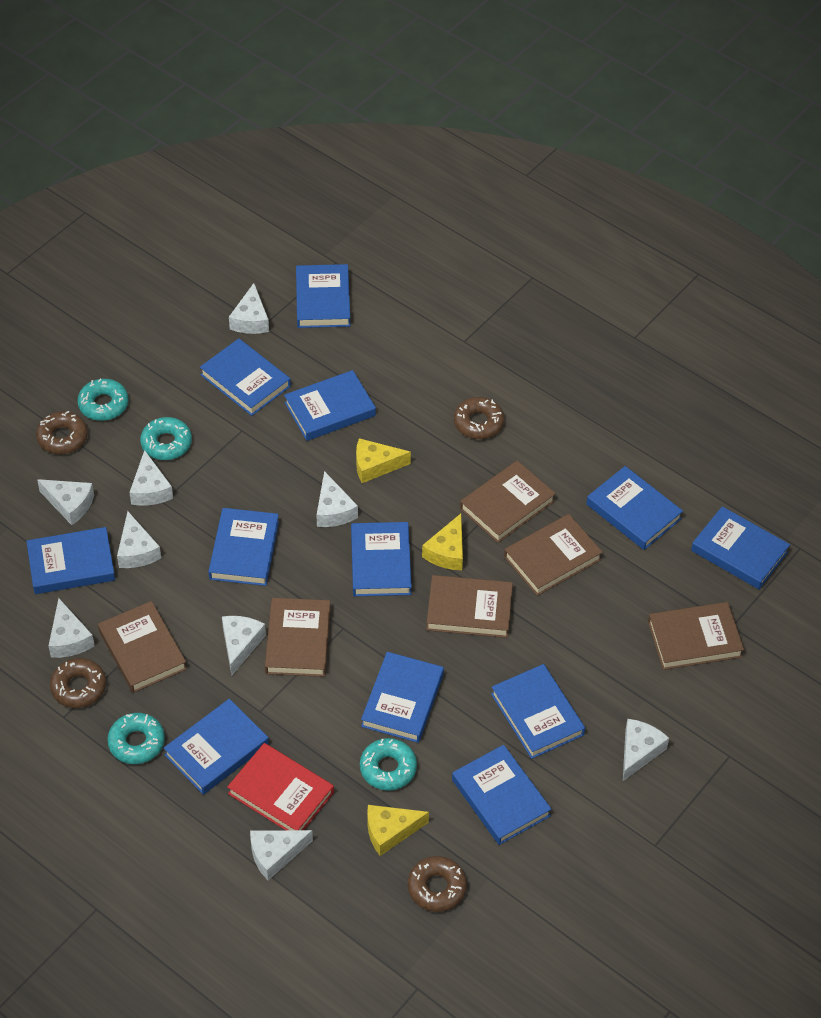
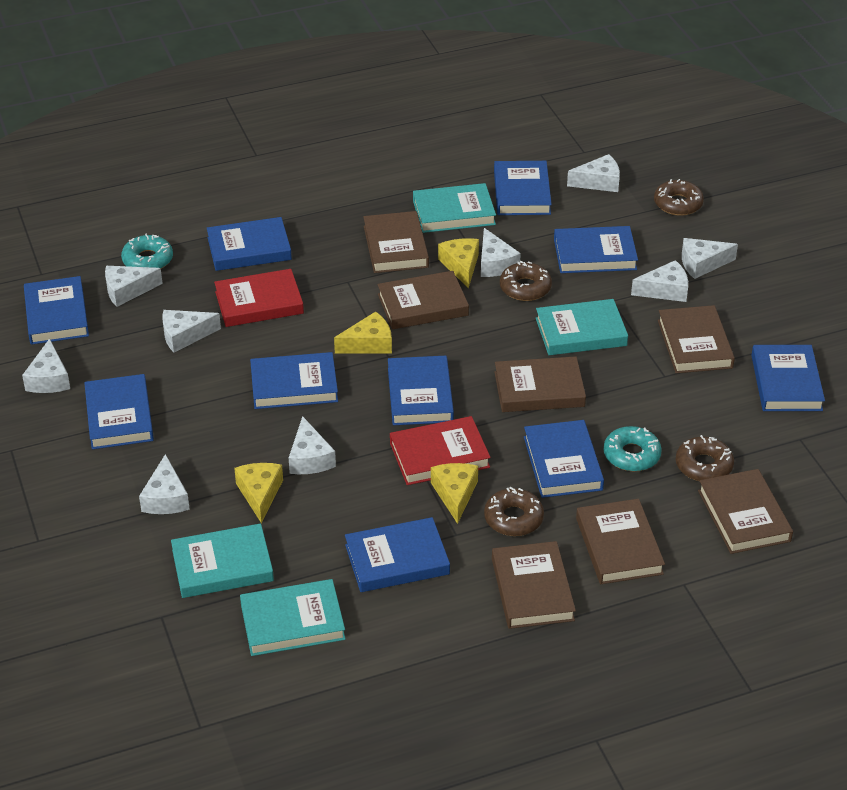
blue book: [26,527,115,594] [164,699,269,795] [200,338,291,416] [208,508,279,586] [284,370,376,441] [296,264,350,328] [351,522,412,596] [361,652,444,743] [452,745,552,845] [491,664,585,759] [586,466,683,550] [691,506,790,589] = 12 -> [24,276,89,345] [84,374,154,450] [207,217,292,271] [250,352,338,409] [345,517,450,592] [388,356,454,425] [494,161,552,215] [524,420,604,498] [554,226,638,273] [751,345,825,411] = 10
brown book: [98,601,187,693] [265,598,331,677] [426,575,513,638] [460,460,556,543] [504,514,603,596] [648,602,744,670] = 6 -> [363,211,429,273] [378,271,469,329] [492,541,576,629] [495,356,586,412] [576,499,665,584] [658,305,735,373] [698,469,793,554] = 7
red book: [227,743,334,830] = 1 -> [214,269,304,327] [390,416,491,485] = 2
turquoise book: none = 0 -> [171,523,274,598] [240,579,346,656] [413,183,496,233] [536,299,628,355] = 4
turquoise donut: [77,379,129,421] [107,713,165,764] [140,417,192,460] [360,738,417,791] = 4 -> [121,233,173,269] [604,426,662,471] = 2
yellow cheese: [356,438,411,483] [367,805,429,856] [422,514,463,570] = 3 -> [234,463,283,524] [334,311,392,354] [431,463,478,524] [438,238,479,288] = 4

